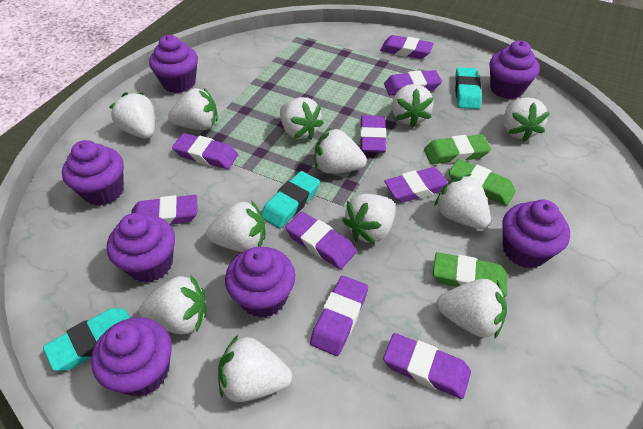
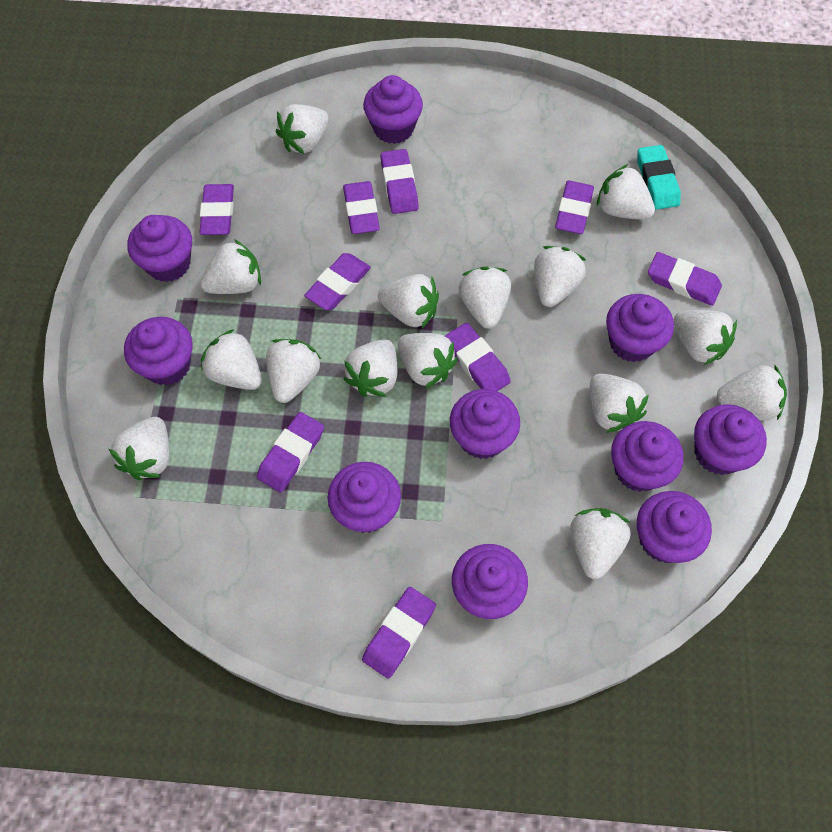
green eraser: [424,134,491,164] [433,252,508,297] [449,159,516,206] = 3 -> none = 0
purple cupcake: [62,140,124,206] [91,317,172,397] [107,213,175,282] [149,35,198,93] [225,247,295,318] [490,40,540,99] [502,200,570,269] = 7 -> [124,317,193,385] [127,215,192,282] [328,462,401,533] [363,75,423,144] [450,389,520,459] [452,544,528,619] [606,294,674,362] [611,421,684,492] [637,491,712,563] [694,405,767,475] = 10
turquoise eraser: [43,308,130,371] [261,171,320,229] [455,67,482,109] = 3 -> [638,145,681,210] = 1
white strawberry: [109,92,155,139] [139,274,207,334] [168,88,218,130] [206,200,266,252] [218,335,292,402] [280,97,324,140] [314,128,367,174] [342,194,396,244] [392,84,434,128] [434,174,491,229] [436,279,507,338] [503,97,550,142] = 12 -> [109,417,169,480] [200,239,261,294] [201,329,262,390] [266,339,321,403] [276,104,328,154] [343,339,397,397] [378,274,439,328] [398,333,458,389] [459,266,511,329] [534,246,586,307] [570,508,631,579] [590,373,649,433] [597,164,655,220] [673,310,737,366] [717,364,787,421] = 15

